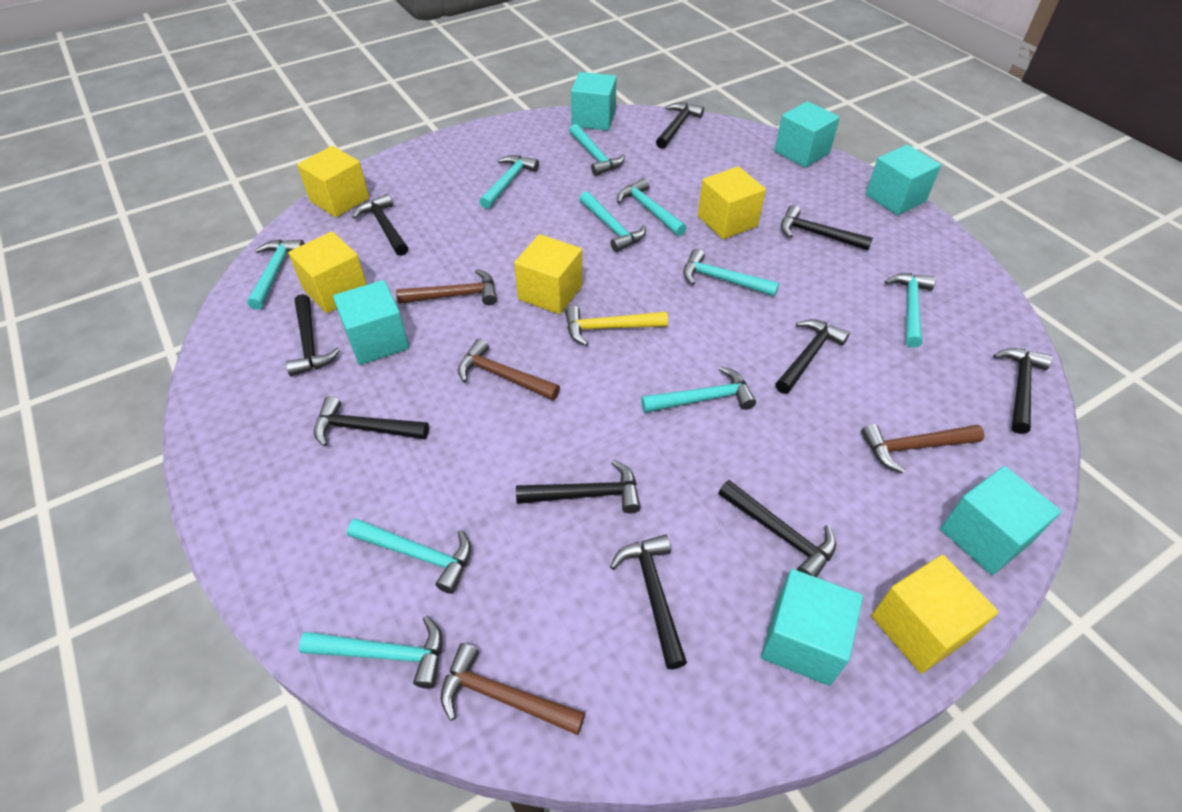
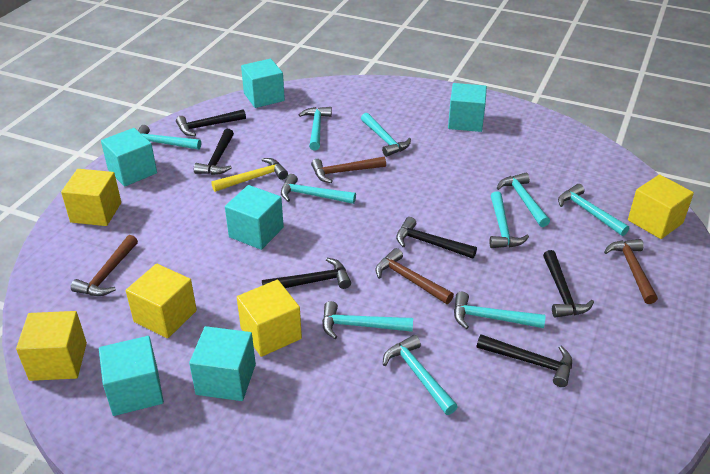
black hammer: [286,294,340,377] [314,396,429,447] [352,194,408,256] [516,460,641,514] [610,534,687,669] [656,103,704,149] [718,480,836,577] [775,319,850,394] [781,205,873,250] [993,348,1052,434] = 10 -> [176,109,246,136] [194,129,234,175] [262,258,351,289] [396,217,477,259] [477,334,572,387] [543,250,594,318] = 6

